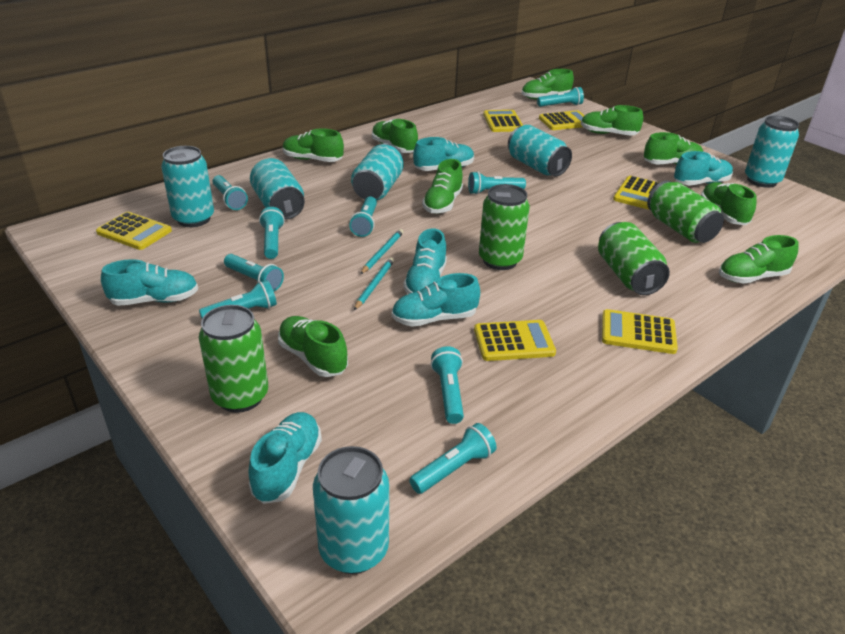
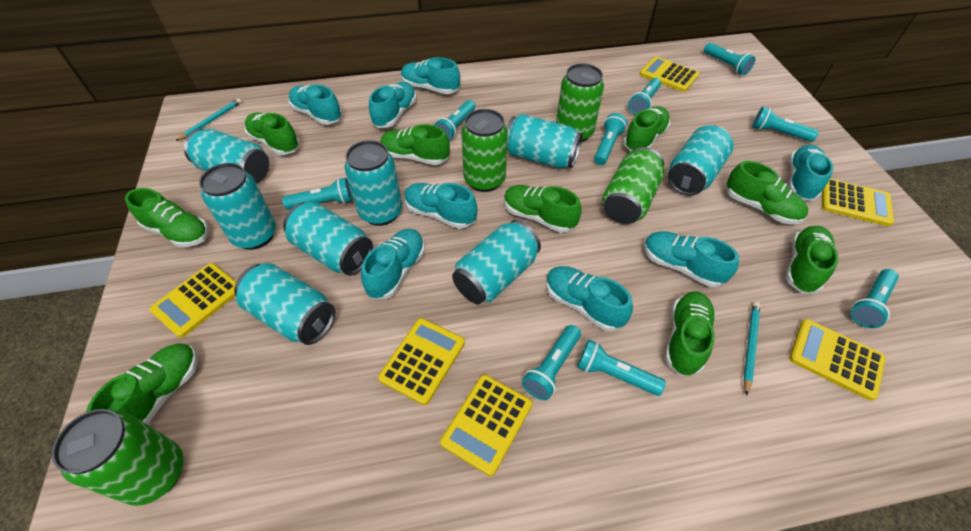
turquoise can: [161,146,214,227] [250,158,305,219] [313,446,389,574] [351,143,404,201] [508,125,572,177] [745,116,799,188] = 6 -> [184,129,269,183] [199,163,276,250] [234,263,335,345] [283,202,373,275] [345,140,402,226] [452,220,541,304] [507,114,583,169] [668,125,734,196] = 8
turquoise shoe: [101,259,198,306] [248,412,322,504] [392,273,480,327] [403,229,447,294] [413,137,474,171] [674,151,733,185] = 6 -> [289,85,342,125] [361,229,425,299] [369,82,416,128] [401,57,460,94] [404,183,477,229] [546,266,633,331] [644,231,739,287] [789,145,833,200] = 8

